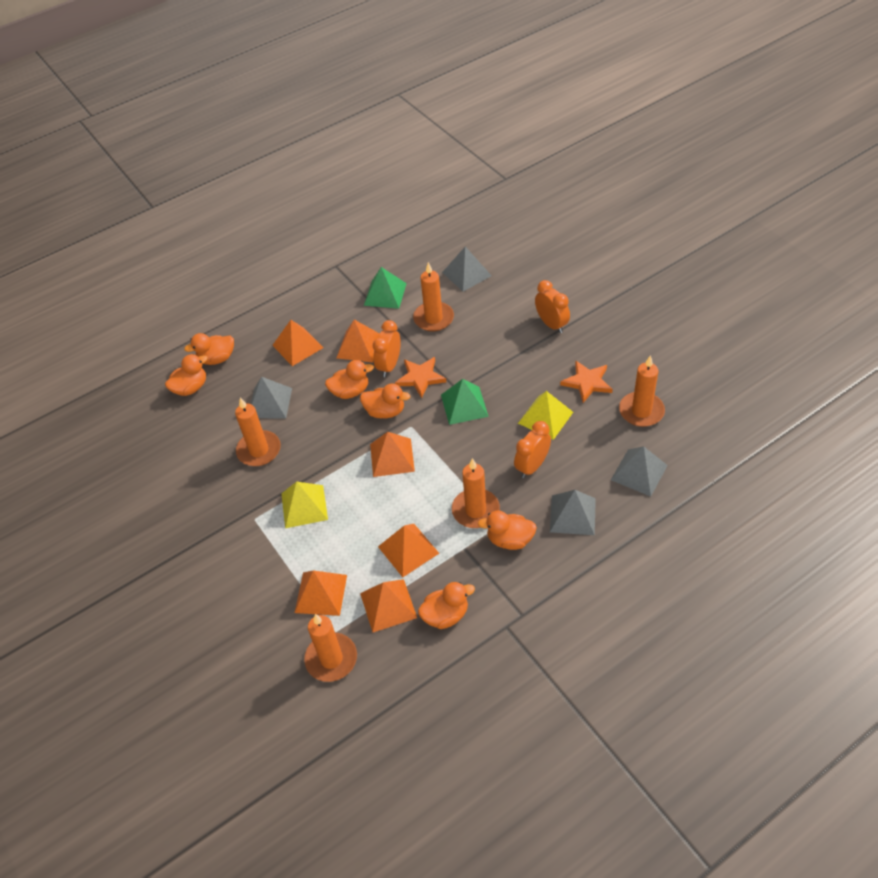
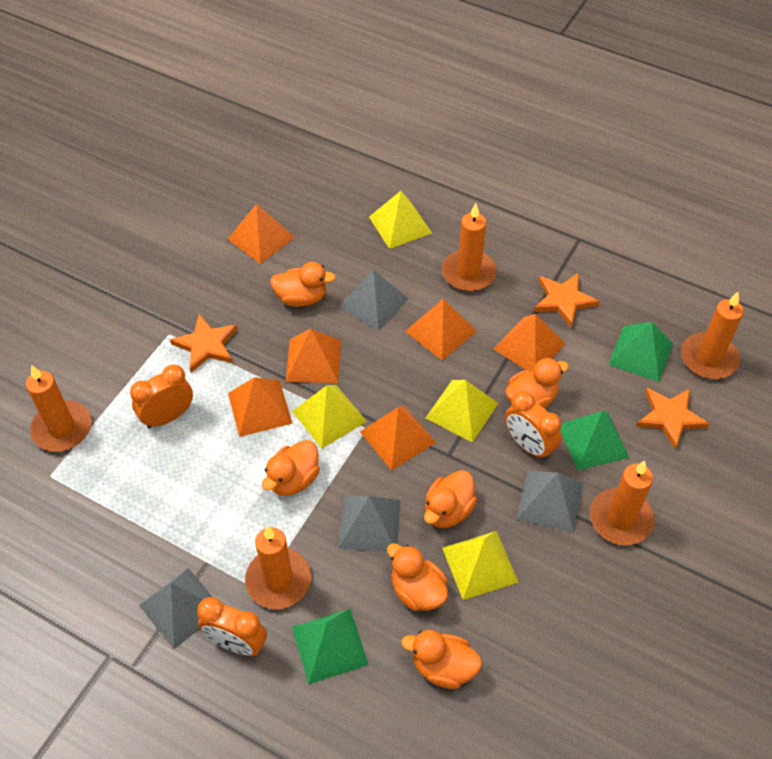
green pyramid: [364,267,407,309] [441,379,489,425] = 2 -> [292,609,369,684] [560,411,629,470] [608,322,673,382] = 3
orange star: [395,357,446,398] [560,360,613,403] = 2 -> [170,314,237,372] [534,273,600,327] [636,388,709,449] = 3
yellow pyramid: [281,481,328,528] [518,391,573,440] = 2 -> [292,385,367,448] [369,191,432,249] [426,380,499,443] [442,531,518,600] = 4

